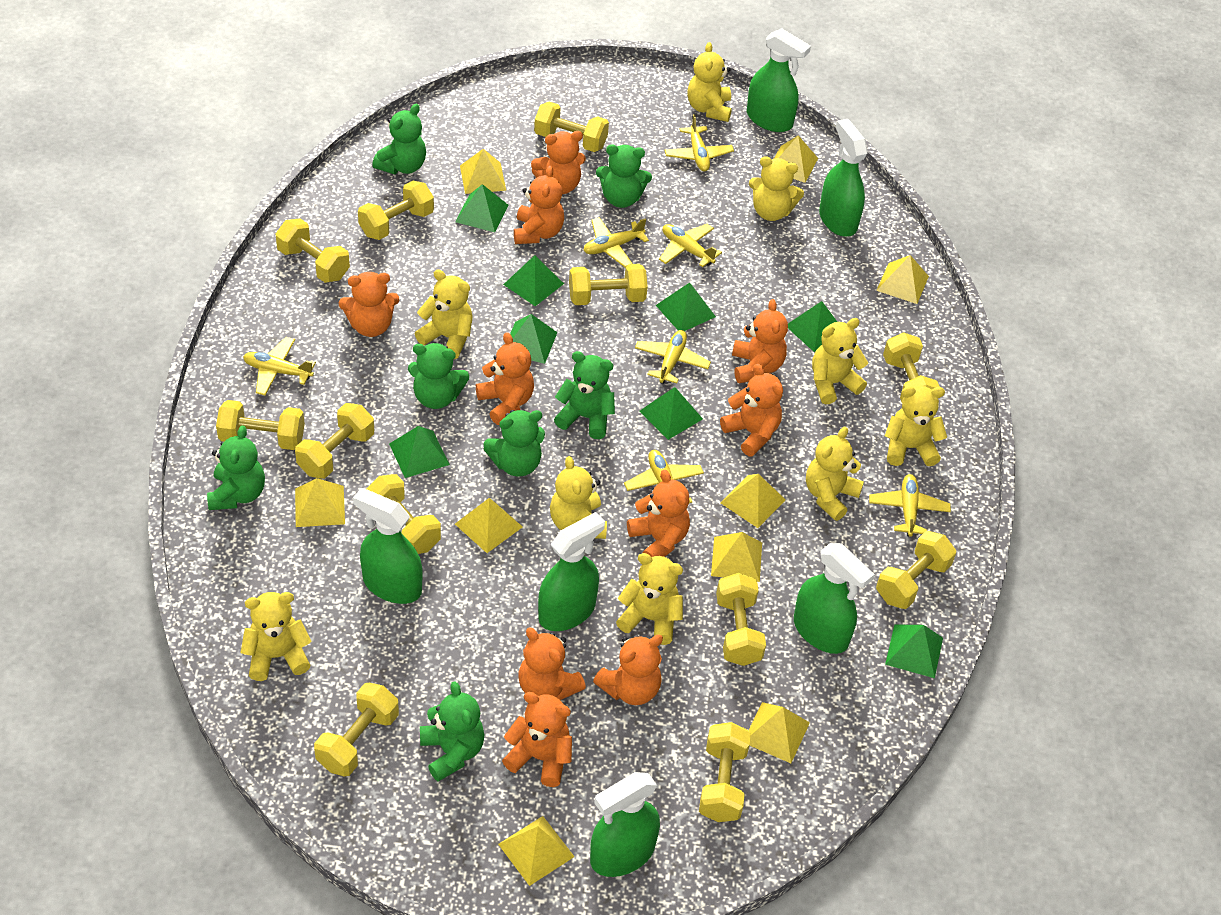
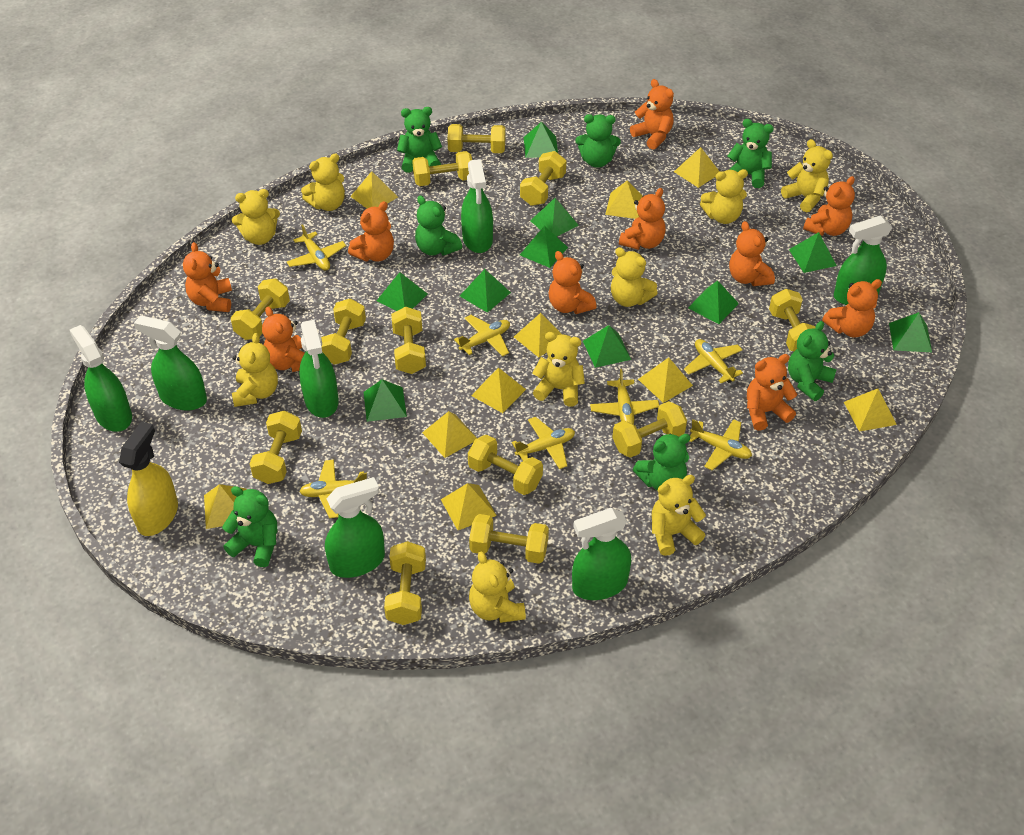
green pyramid: [389,426,450,478] [455,184,508,232] [503,255,564,306] [510,314,558,364] [639,387,703,440] [656,282,716,331] [788,301,837,352] [885,624,943,678] = 8 -> [364,379,407,422] [376,272,427,311] [460,269,511,313] [520,226,568,268] [524,122,558,158] [530,198,579,237] [583,325,631,368] [688,280,739,324] [789,232,837,273] [889,312,932,352] = 10
green spray bottle: [353,488,423,604] [538,512,605,631] [590,772,660,877] [747,28,811,132] [794,543,874,654] [819,119,868,237] = 6 -> [70,325,132,432] [134,315,207,410] [299,320,339,418] [325,477,385,578] [461,159,493,253] [572,508,631,600] [834,215,893,305] = 7
yellow pyramid: [295,478,345,527] [455,498,522,553] [460,149,506,194] [498,816,575,886] [711,532,762,582] [720,474,785,528] [748,702,810,763] [774,135,818,183] [876,255,929,304] = 9 -> [204,484,247,529] [350,171,398,208] [422,411,477,458] [441,483,497,530] [471,367,526,413] [514,313,561,357] [605,181,643,219] [638,357,693,403] [674,147,720,188] [844,388,897,432] = 10
yellow spray bottle: none = 0 -> [119,421,178,536] = 1

